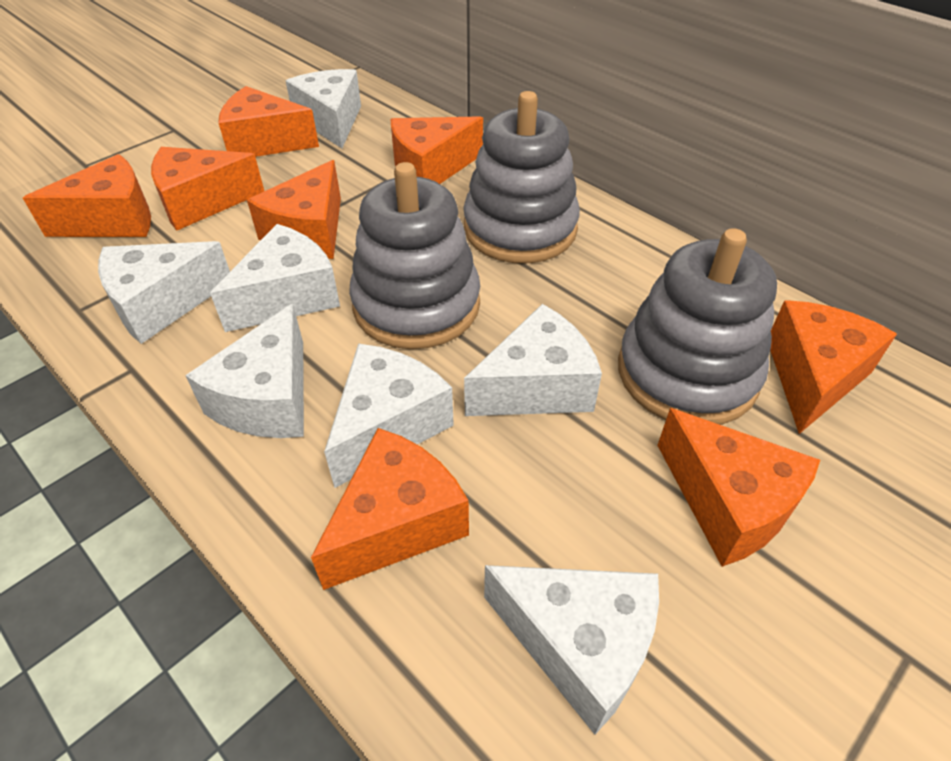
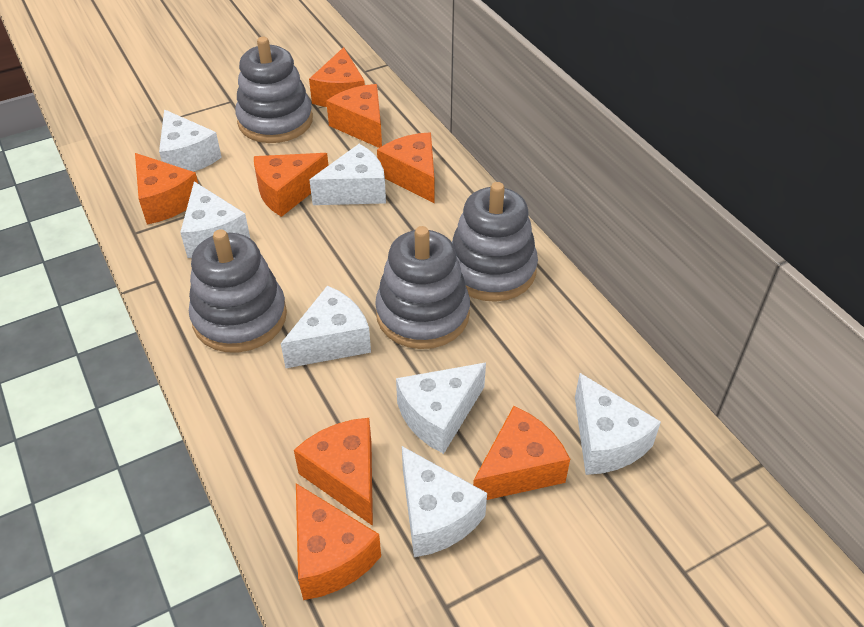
grey stacking toy: [349,162,480,349] [463,91,580,263] [618,228,777,425] = 3 -> [189,229,287,352] [235,37,313,143] [375,226,470,349] [452,182,538,302] = 4

